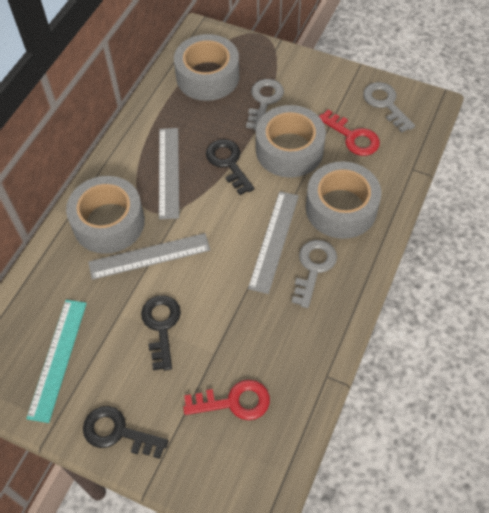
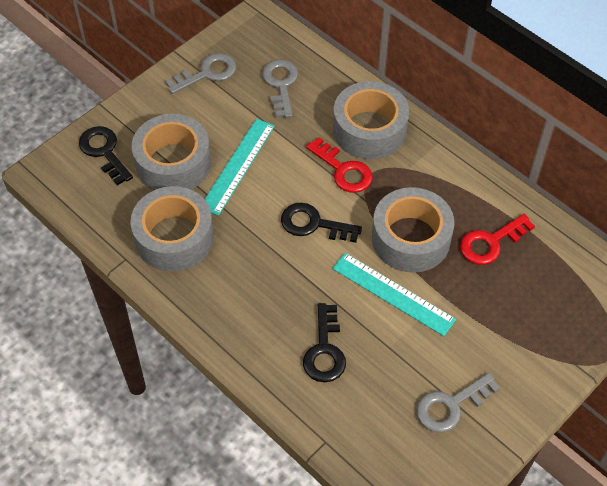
grey ruler: [88,233,210,280] [159,128,179,219] [248,191,299,294] = 3 -> none = 0
turquoise ruler: [26,300,87,423] = 1 -> [205,119,275,216] [332,253,456,336] = 2

